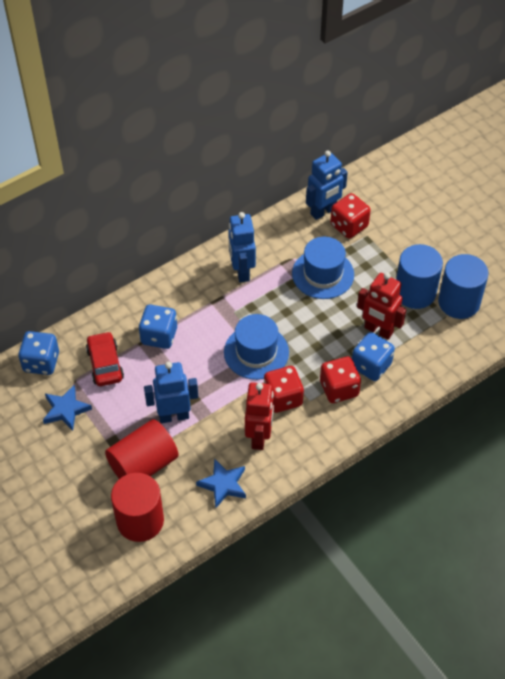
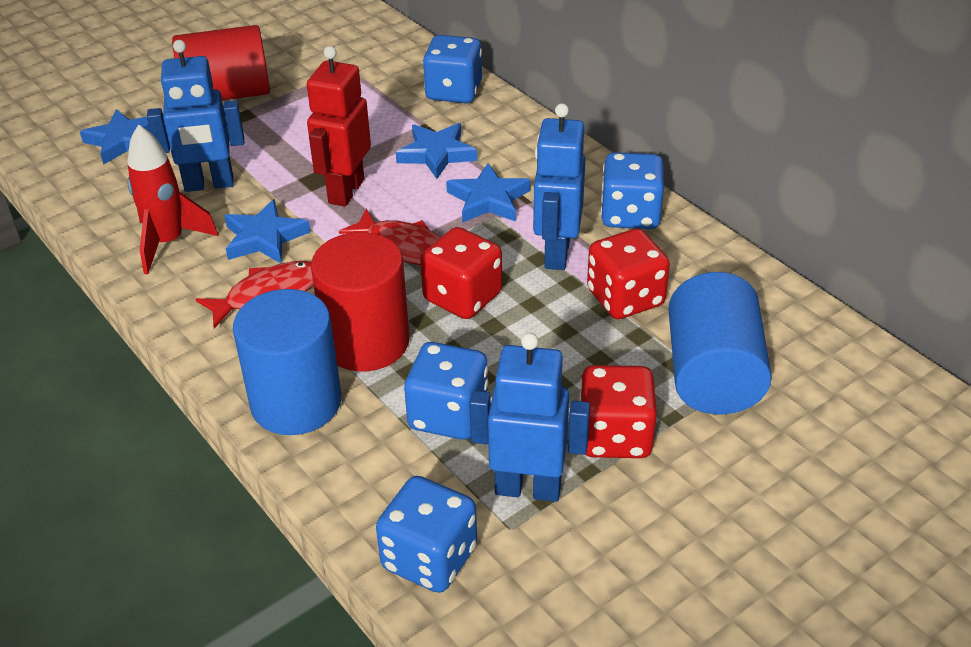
blue dice: [18,331,59,375] [139,305,177,349] [352,332,395,381] = 3 -> [376,476,477,593] [404,342,488,440] [423,35,482,103] [601,152,664,229] = 4
blue hat: [224,314,289,380] [292,237,354,299] = 2 -> none = 0
blue star: [43,385,92,431] [196,458,246,508] = 2 -> [80,109,151,165] [224,199,310,263] [396,123,477,179] [446,163,530,223] = 4
red car: [86,331,124,386] = 1 -> none = 0
red fish: none = 0 -> [196,261,314,328] [339,209,441,266] = 2
red robot: [245,382,274,450] [357,273,406,340] = 2 -> [307,46,371,207] = 1
red rocket: none = 0 -> [127,124,218,275] = 1

